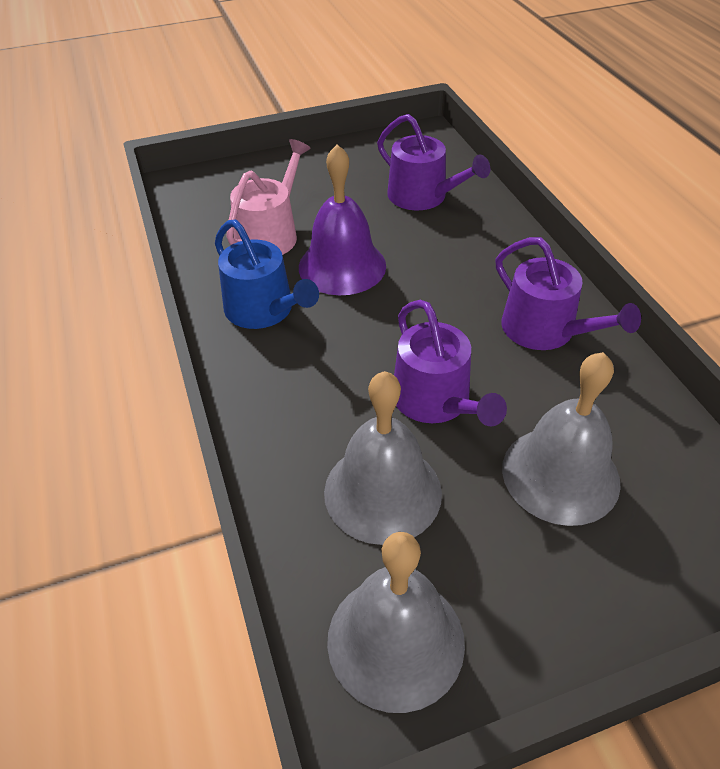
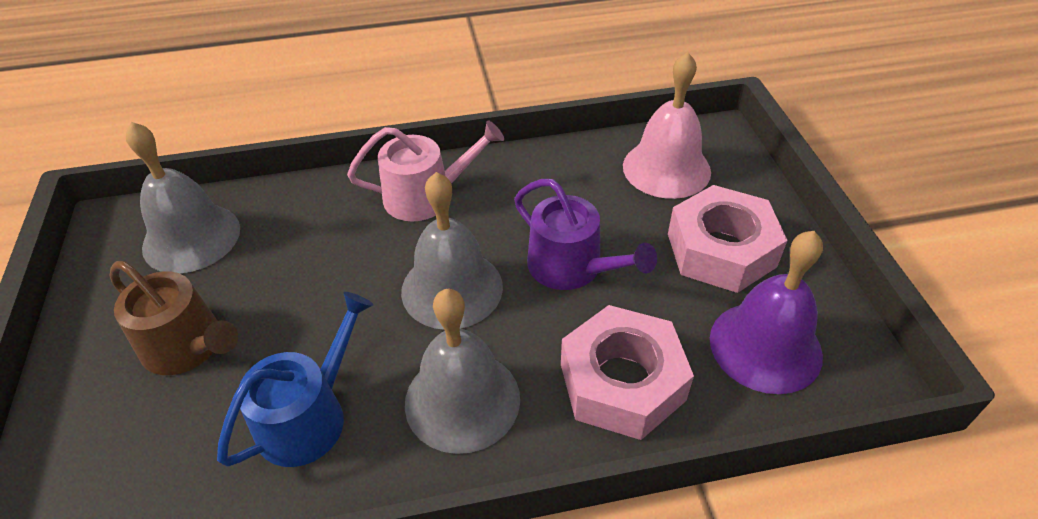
brown watering can: none = 0 -> [109,261,238,375] = 1
pink bell: none = 0 -> [623,52,711,199] = 1
pink nut: none = 0 -> [561,305,694,440] [668,185,788,293] = 2
purple watering can: [377,114,490,210] [394,300,507,426] [496,237,641,350] = 3 -> [514,179,657,290] = 1

